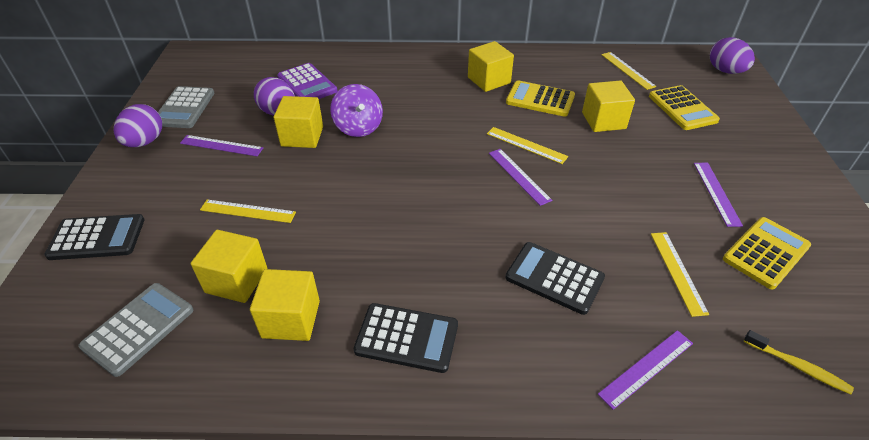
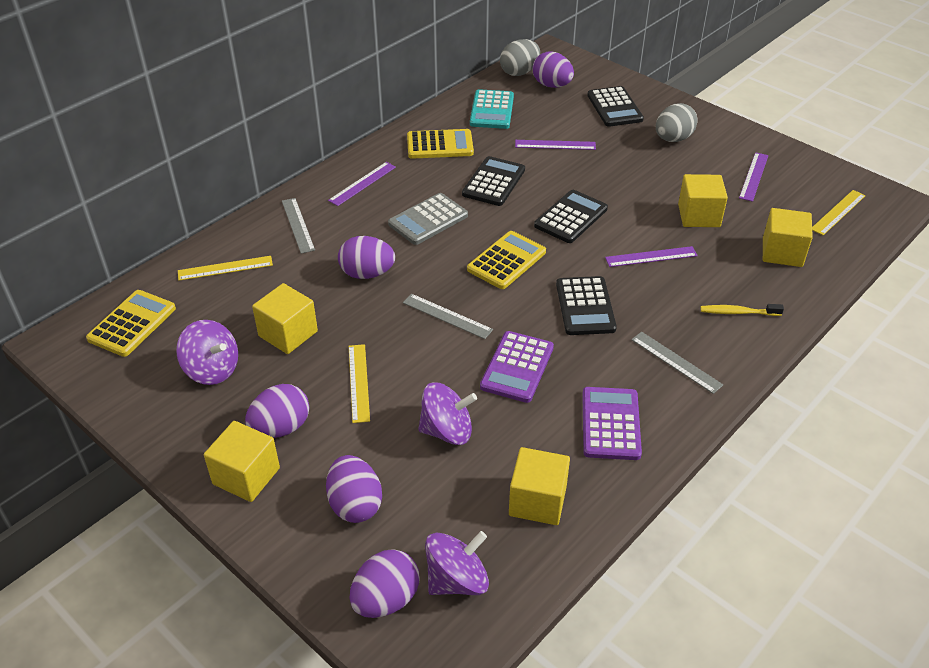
black calculator: [44,214,145,260] [354,303,458,373] [505,242,605,315] = 3 -> [462,156,525,206] [534,190,608,243] [556,276,617,335] [587,86,644,127] = 4
grey calculator: [78,283,193,377] [158,86,214,128] = 2 -> [388,193,468,245] = 1
grey egg: none = 0 -> [500,39,540,76] [656,103,697,142] = 2
grey ruler: none = 0 -> [282,198,315,254] [403,294,493,339] [631,332,723,394] = 3
purple calculator: [277,63,337,99] = 1 -> [480,331,554,403] [582,387,642,460] = 2
purple egg: [114,104,162,147] [254,77,295,116] [710,37,755,74] = 3 -> [245,384,309,438] [326,455,382,523] [338,236,395,279] [350,549,419,618] [532,52,574,88] = 5
purple spinning top: [330,84,383,137] = 1 -> [176,320,238,385] [418,383,477,445] [425,531,489,595] = 3
turquoise calculator: none = 0 -> [470,89,514,129] = 1
yellow ruler: [200,199,296,223] [487,127,568,164] [601,52,657,90] [651,232,709,317] = 4 -> [178,256,273,281] [349,344,370,423] [812,190,866,235] = 3

